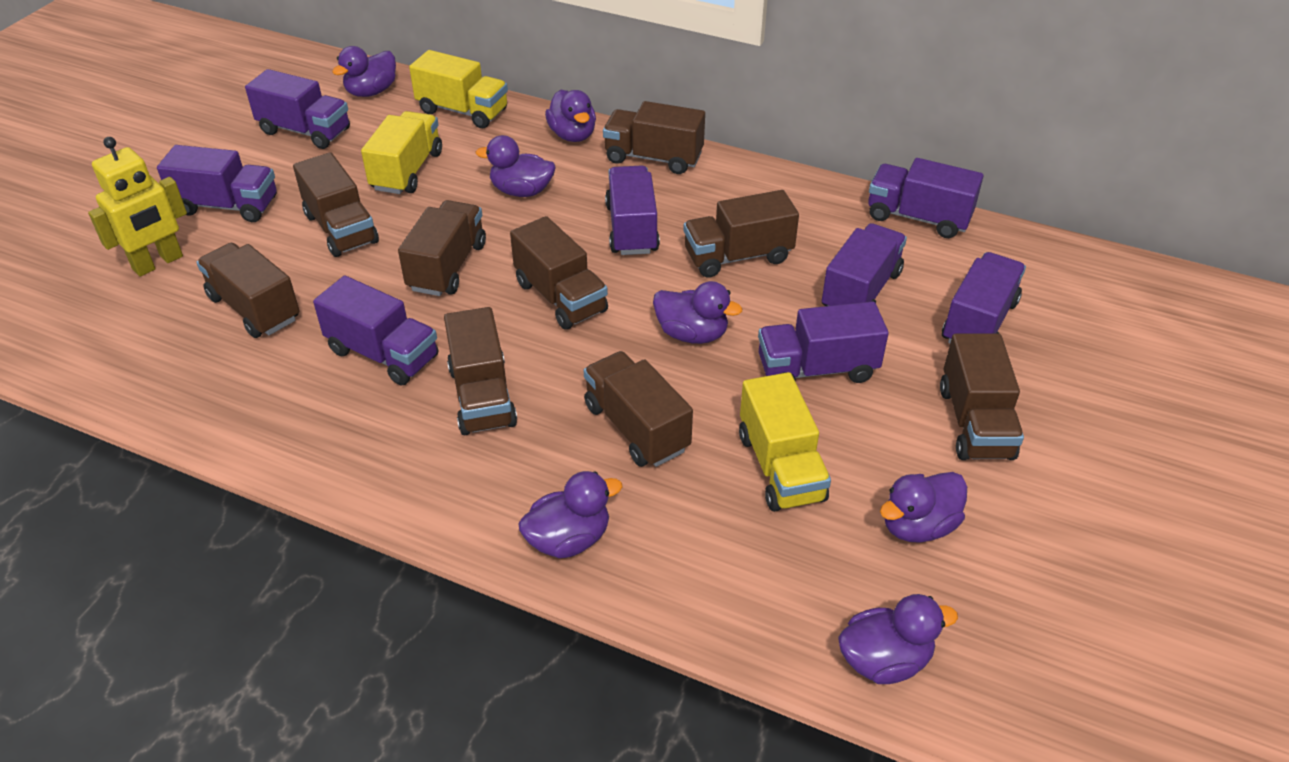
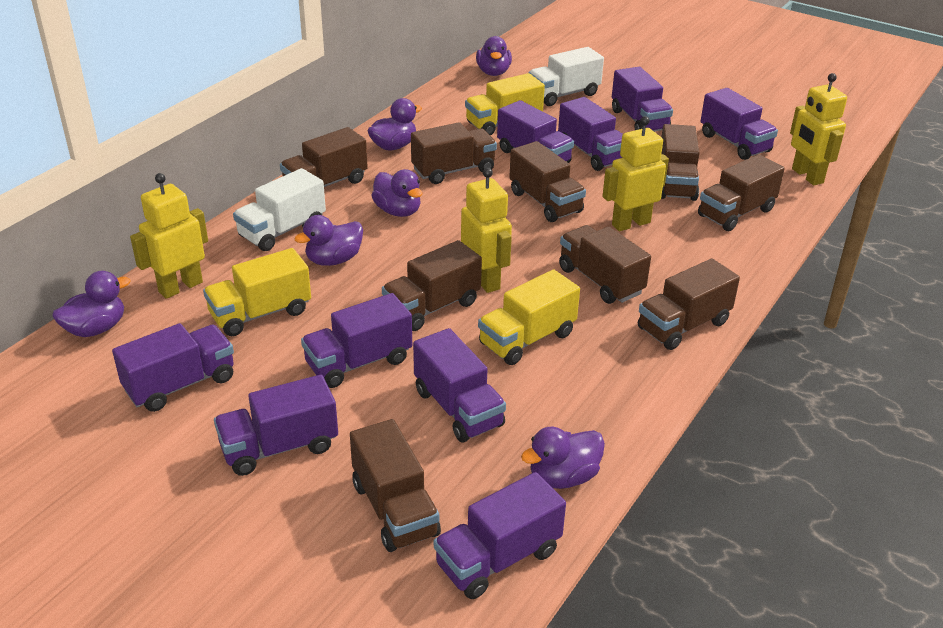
purple duck: [332,46,396,97] [476,135,555,197] [518,471,622,558] [545,90,596,142] [653,281,742,344] [838,594,958,684] [880,472,967,543] = 7 -> [52,271,131,337] [294,215,363,266] [368,98,422,150] [371,169,422,217] [476,36,512,76] [521,427,605,489] = 6
purple truck: [157,145,277,222] [245,69,350,149] [313,276,438,385] [605,166,660,255] [758,301,889,383] [822,223,907,306] [868,158,984,238] [942,252,1026,344] = 8 -> [112,323,234,412] [214,375,338,476] [301,293,412,388] [413,328,506,443] [434,472,566,599] [497,100,574,163] [558,97,623,171] [612,67,673,132] [701,88,778,160] = 9
white truck: none = 0 -> [233,168,326,251] [528,47,604,106] = 2
yellow robot: [88,137,187,276] = 1 -> [130,173,208,299] [461,168,512,293] [603,116,669,231] [790,73,847,185] = 4

